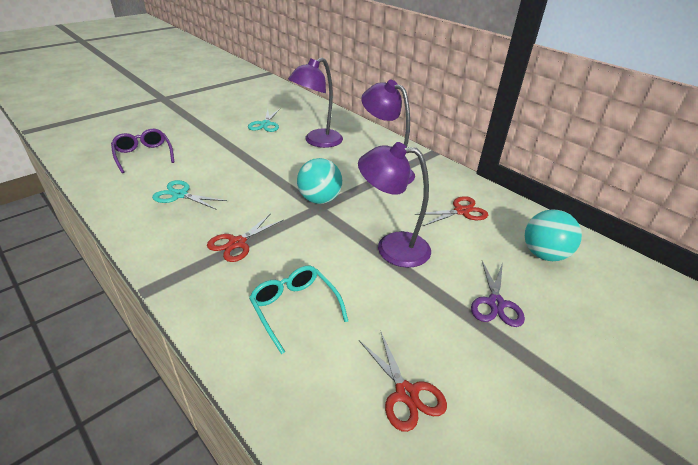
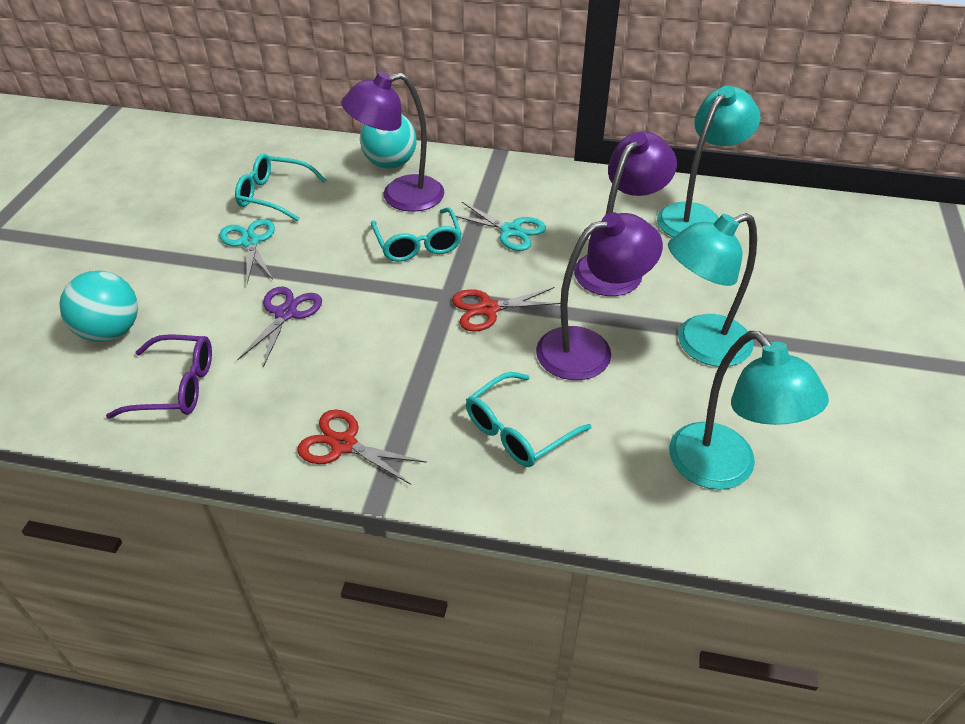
red scissors: [207,213,284,262] [359,332,447,432] [415,196,488,226] = 3 -> [297,409,427,485] [452,287,560,332] = 2
turquoise glasses: [249,266,348,354] = 1 -> [235,154,326,221] [371,208,462,262] [466,372,592,467] = 3
turquoise lamp: none = 0 -> [657,85,760,237] [668,213,757,367] [669,331,829,490] = 3

